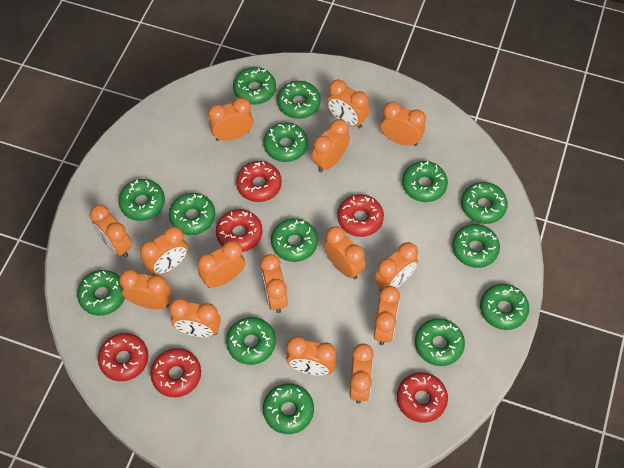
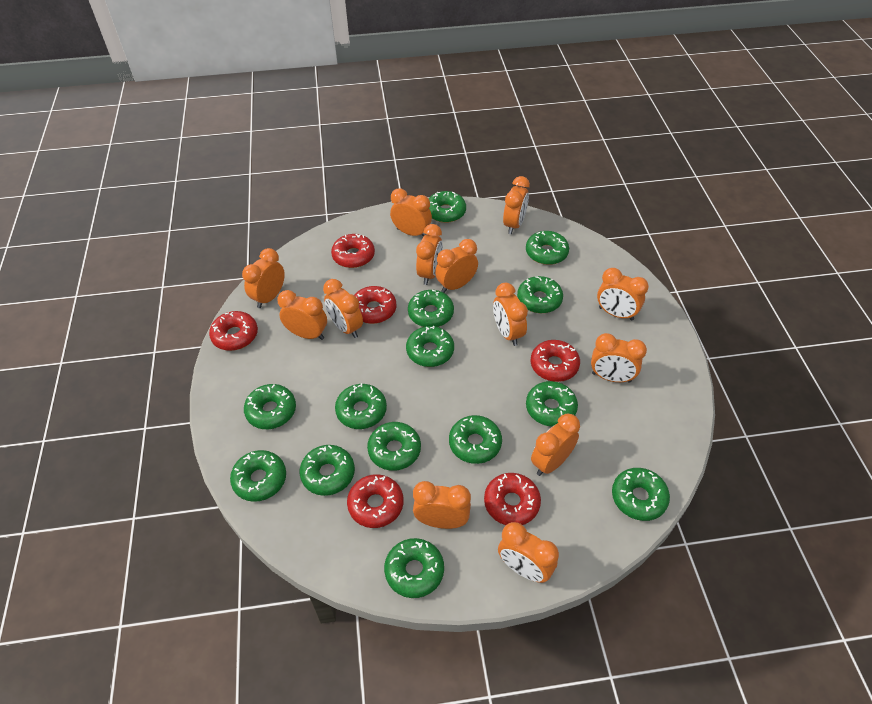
orange clock: [90,205,132,258] [119,269,171,309] [140,226,188,276] [169,298,221,337] [198,241,245,288] [208,97,253,141] [260,254,288,313] [286,336,337,376] [312,119,350,173] [324,226,366,279] [327,79,369,129] [350,343,374,404] [374,242,418,291] [374,286,400,345] [381,102,426,146] = 15 -> [242,248,285,308] [277,290,327,340] [323,279,363,338] [390,188,432,237] [413,481,471,529] [416,224,443,285] [435,239,478,293] [493,283,528,346] [498,522,559,583] [503,176,530,234] [531,414,580,476] [591,333,647,383] [597,268,649,321] = 13

